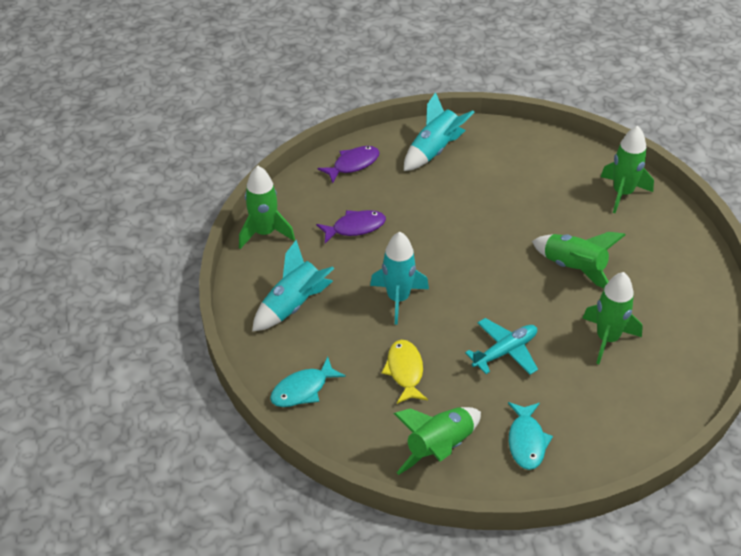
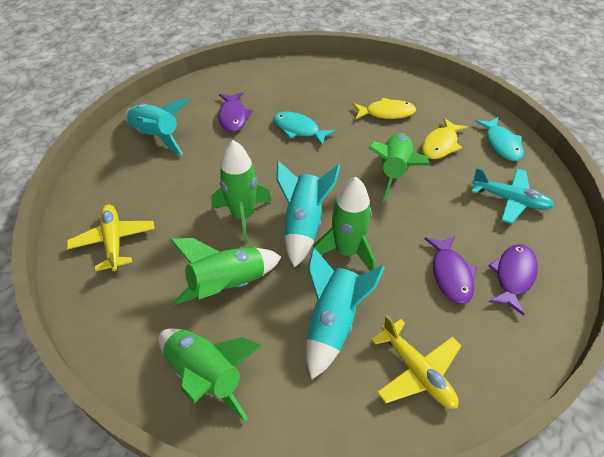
purple fish: [316,210,386,243] [318,146,380,184] = 2 -> [218,92,253,132] [424,236,477,304] [488,244,538,316] = 3
yellow fish: [382,340,428,404] = 1 -> [353,98,416,119] [422,118,468,159] = 2
yellow plane: none = 0 -> [67,205,155,271] [371,315,461,409] = 2

